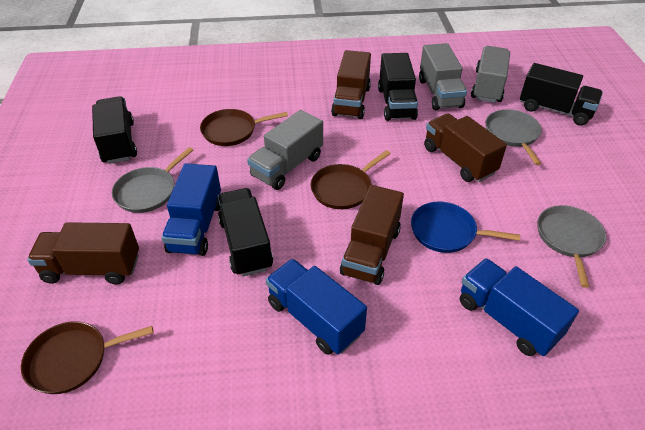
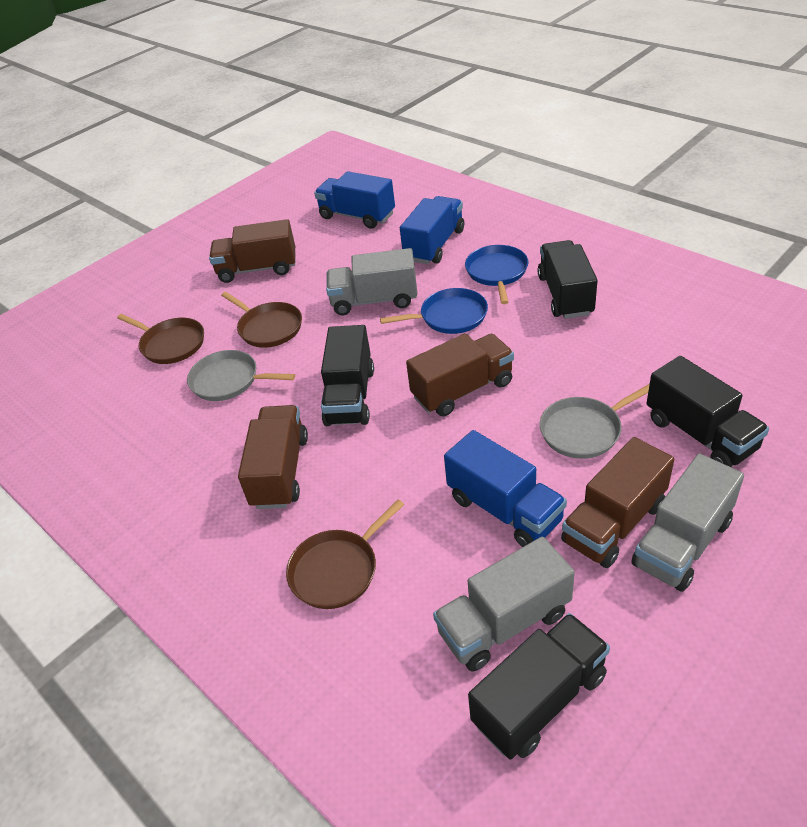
blue pan: [411,202,520,253] = 1 -> [380,288,488,334] [465,245,529,304] = 2
grey pan: [112,147,193,213] [486,109,542,165] [537,205,606,288] = 3 -> [187,350,295,401] [540,384,650,459] = 2

